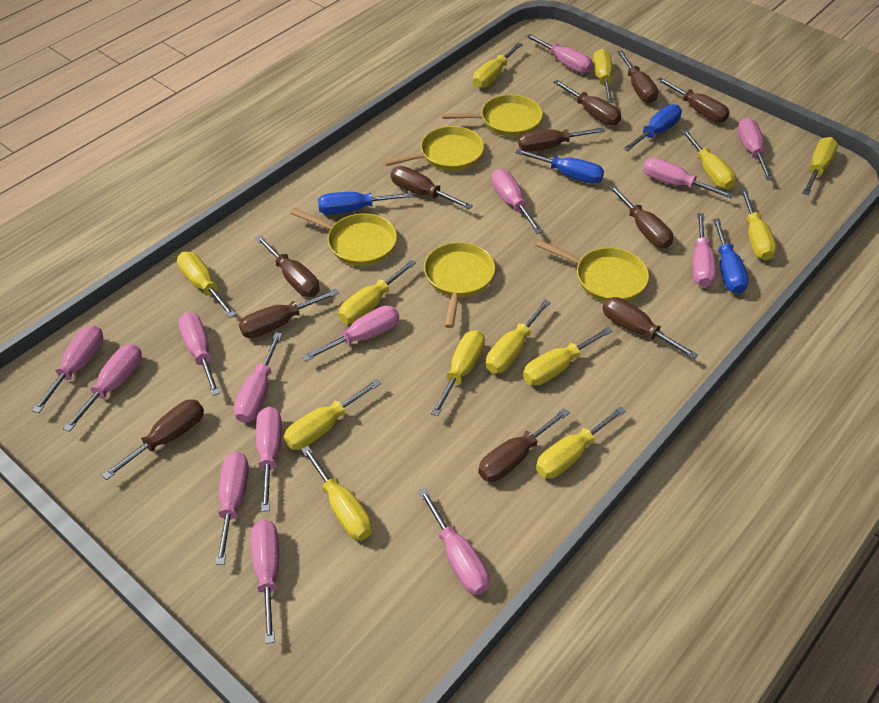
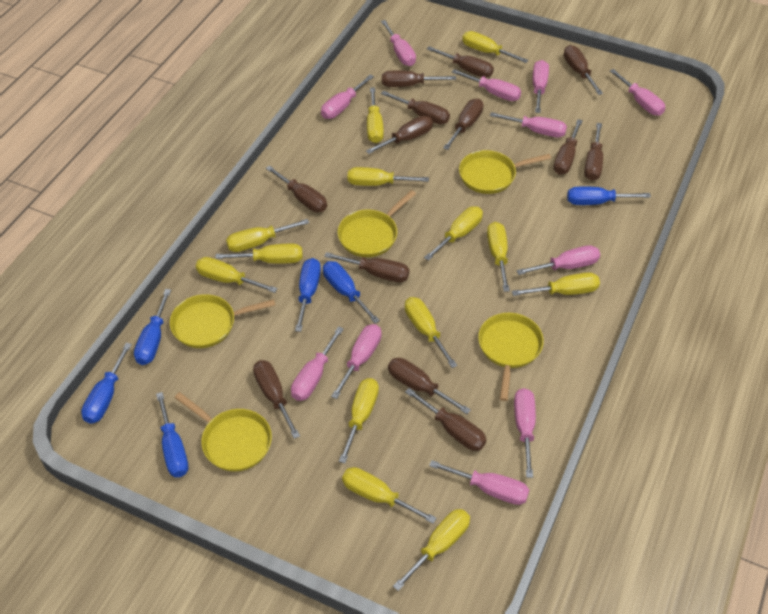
blue screwdriver: [318,192,413,214] [516,149,604,184] [623,104,682,151] [713,219,749,294] = 4 -> [81,343,132,424] [134,289,171,365] [156,392,188,477] [295,258,321,332] [323,261,380,324] [567,186,651,205] = 6
brown screwdriver: [102,400,204,480] [239,289,339,338] [255,235,319,297] [391,166,473,210] [478,408,569,482] [518,127,605,152] [553,80,621,125] [603,297,698,359] [609,185,673,248] [617,51,658,103] [657,77,730,123] = 11 -> [253,360,300,439] [266,165,327,212] [324,252,409,282] [366,116,433,154] [381,91,450,124] [382,70,456,87] [388,358,471,414] [405,388,486,451] [427,46,494,78] [443,99,483,150] [554,119,583,175] [564,45,603,95] [584,123,603,181] = 13
pink screwdriver: [32,325,103,413] [63,344,142,432] [178,313,220,396] [215,452,249,565] [234,332,282,423] [251,520,279,644] [256,407,282,512] [302,306,399,361] [418,488,489,595] [492,169,543,234] [526,34,593,73] [643,158,734,198] [693,213,716,287] [737,118,773,180] = 14 -> [291,326,344,401] [321,74,374,119] [331,324,382,399] [381,20,416,66] [429,460,529,505] [452,69,521,101] [490,112,567,137] [514,388,536,478] [516,245,600,275] [533,60,549,113] [610,69,665,116] = 11

